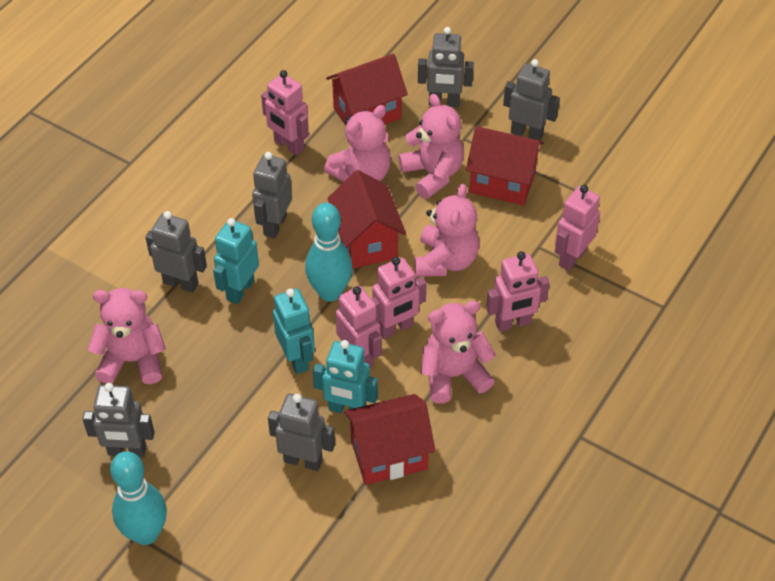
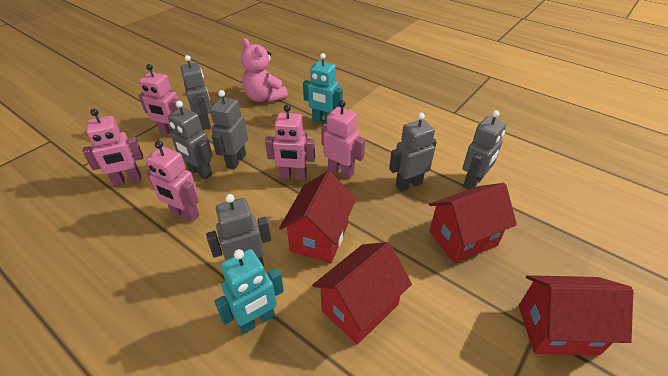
pink teddy bear: [87,288,166,384] [324,105,391,182] [398,94,464,199] [415,184,479,277] [421,301,496,404] = 5 -> [241,38,288,103] = 1
turquoise bowling pin: [110,451,167,545] [305,203,353,301] = 2 -> none = 0
turquoise robot: [213,218,259,304] [273,288,315,374] [313,340,378,413] = 3 -> [214,249,284,334] [303,53,343,124] = 2

